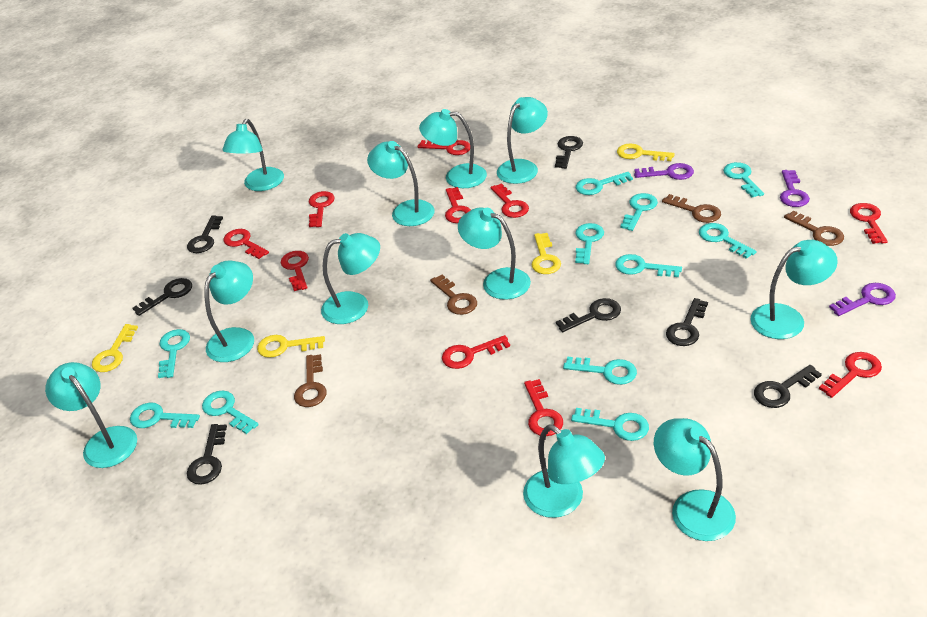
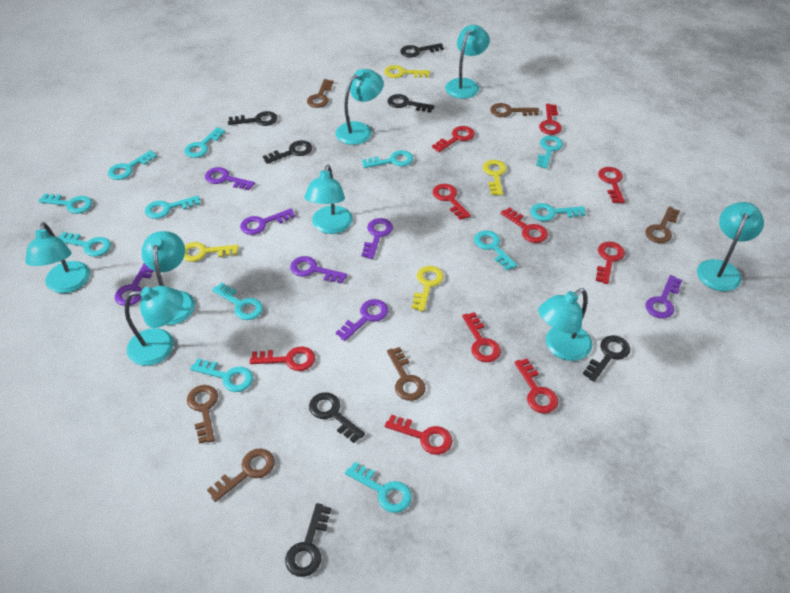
brown key: [294,354,327,407] [430,275,477,315] [662,194,721,223] [784,211,844,246] = 4 -> [187,385,218,444] [207,449,275,502] [307,79,333,108] [387,347,426,401] [490,103,539,117] [646,206,680,243] = 6
purple key: [634,163,694,180] [780,170,810,207] [829,283,896,316] = 3 -> [115,263,153,306] [205,167,255,190] [240,208,295,235] [290,256,347,284] [336,299,388,341] [361,218,393,259] [646,275,682,319] = 7
turquoise key: [130,402,200,428] [158,329,190,378] [202,391,259,434] [563,356,637,385] [571,408,649,441] [575,223,604,264] [576,172,633,195] [615,254,682,277] [620,193,658,231] [699,223,757,259] [723,162,764,197] = 11 -> [38,194,92,214] [58,232,111,257] [108,150,157,180] [145,196,200,219] [184,127,225,158] [190,358,253,392] [212,282,263,320] [345,462,412,513] [362,150,414,168] [474,230,517,270] [530,203,586,221] [536,136,563,169] = 12
turquoise lamp: [45,362,137,468] [204,260,254,362] [222,119,284,191] [321,233,380,324] [367,141,435,226] [419,109,487,188] [458,208,531,300] [497,97,548,184] [523,424,605,518] [654,418,736,541] [750,240,838,339] = 11 -> [25,222,90,293] [125,286,183,366] [141,231,195,325] [304,165,353,234] [336,69,384,145] [445,25,490,99] [538,288,593,361] [697,202,764,291] = 8

